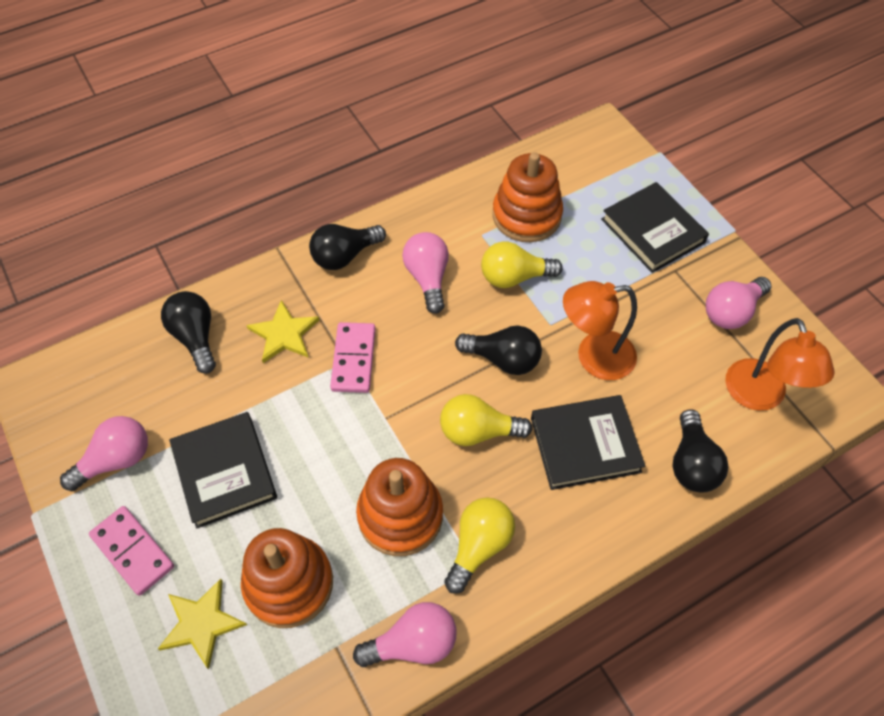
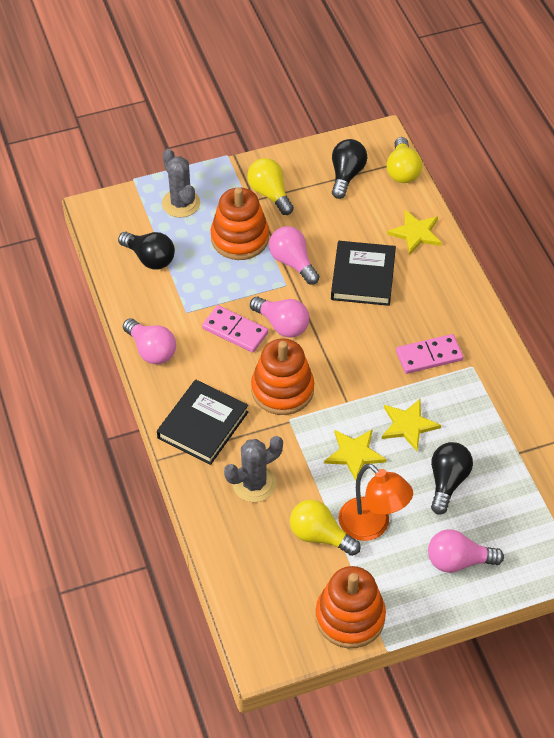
black book: [169,412,277,529] [531,395,645,490] [601,182,709,273] = 3 -> [157,380,248,465] [331,241,396,306] = 2
black light bulb: [161,291,216,374] [309,224,386,270] [455,325,542,375] [672,409,729,493] = 4 -> [118,232,175,270] [332,139,367,199] [431,442,473,515] = 3
grey cactus: none = 0 -> [162,149,200,218] [224,436,283,502] = 2
orange lamp: [563,281,637,380] [725,318,835,411] = 2 -> [338,463,413,541] = 1
yellow star: [158,579,247,669] [246,300,319,363] = 2 -> [324,429,387,481] [382,399,441,451] [387,210,442,255] = 3

